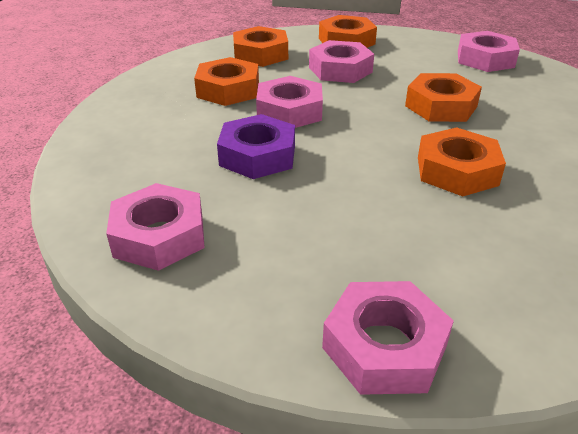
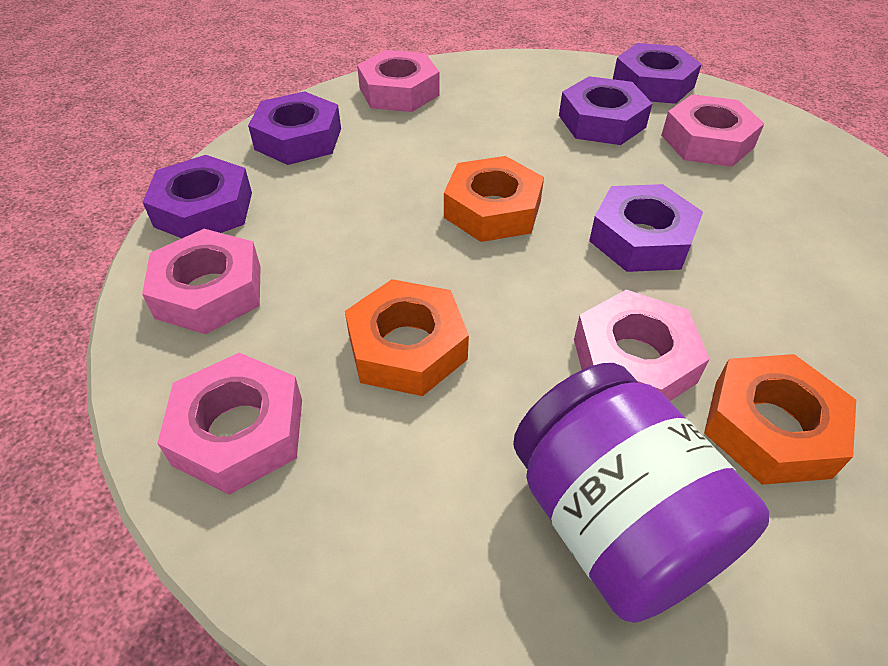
orange nut: [194,57,259,106] [233,26,288,67] [319,15,377,48] [405,73,482,122] [418,127,506,196] = 5 -> [345,279,469,396] [444,156,544,242] [704,354,856,485] = 3
purple jar: none = 0 -> [513,363,769,623] = 1
purple nut: [217,114,295,179] = 1 -> [143,155,252,238] [248,91,341,165] [559,76,653,145] [589,184,703,272] [613,43,702,104] = 5

